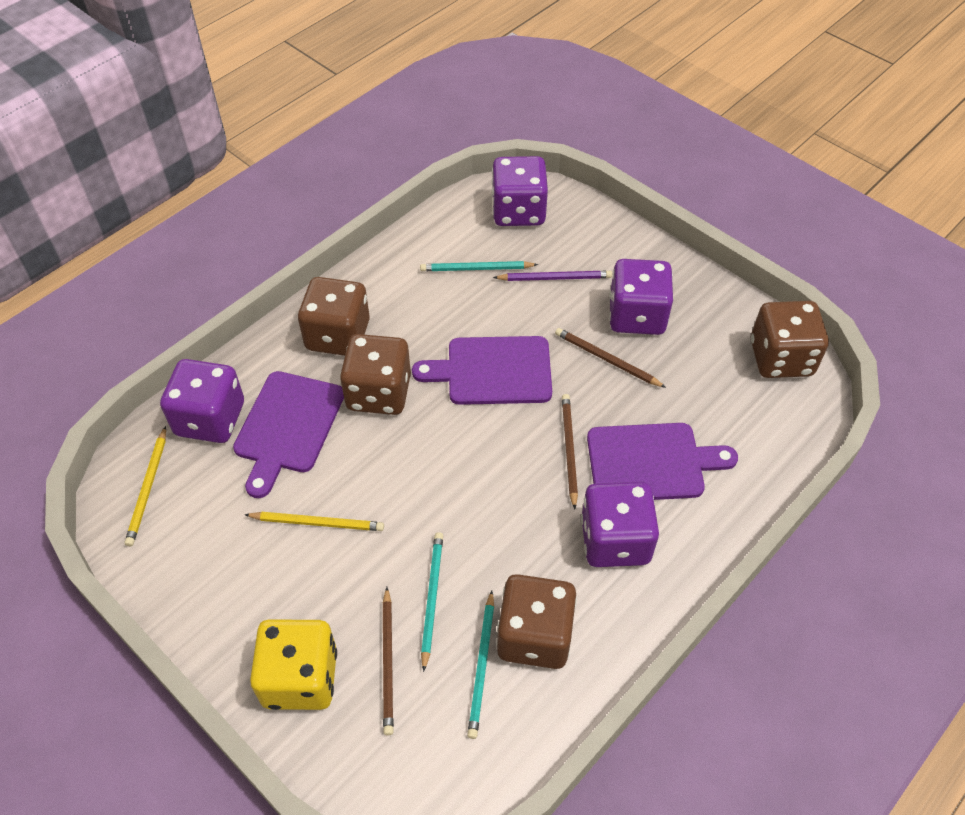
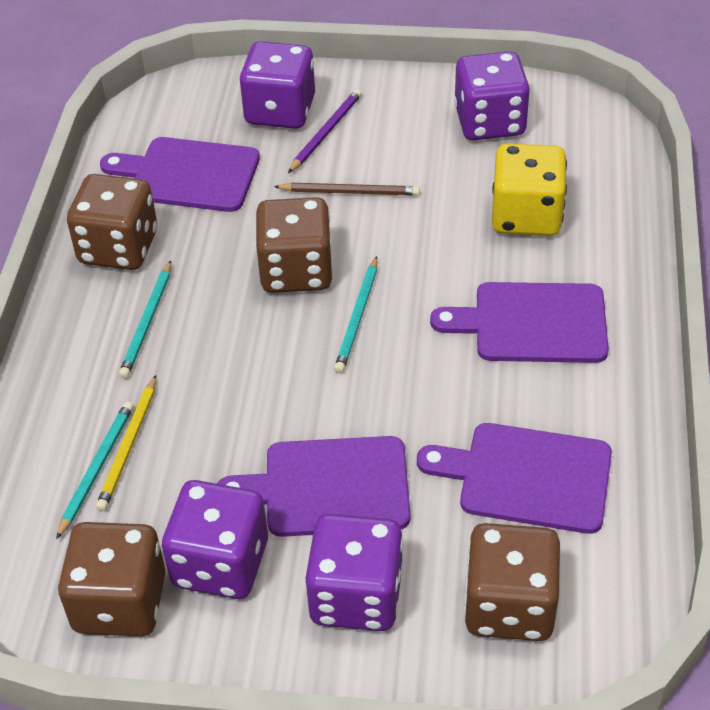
brown pencil: [382,587,394,736] [555,328,666,388] [562,394,578,509] = 3 -> [274,183,420,195] = 1
purple cutting board: [233,371,344,498] [412,336,552,405] [587,423,738,500] = 3 -> [100,137,260,212] [217,436,410,537] [417,423,612,534] [430,282,609,363] = 4
yellow pencil: [125,426,166,546] [244,512,384,531] = 2 -> [96,375,156,511] = 1

